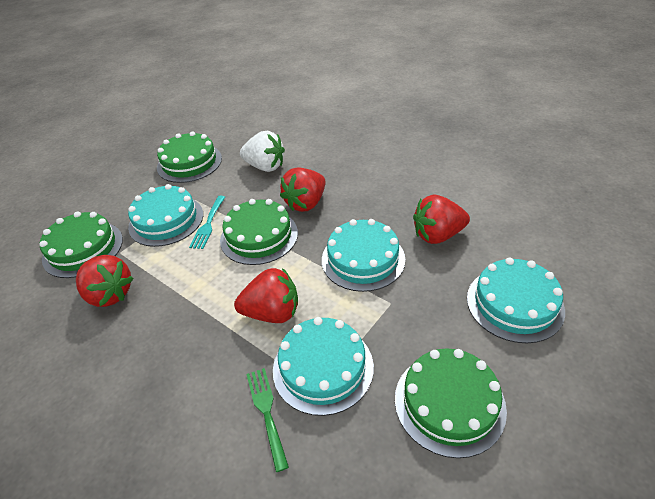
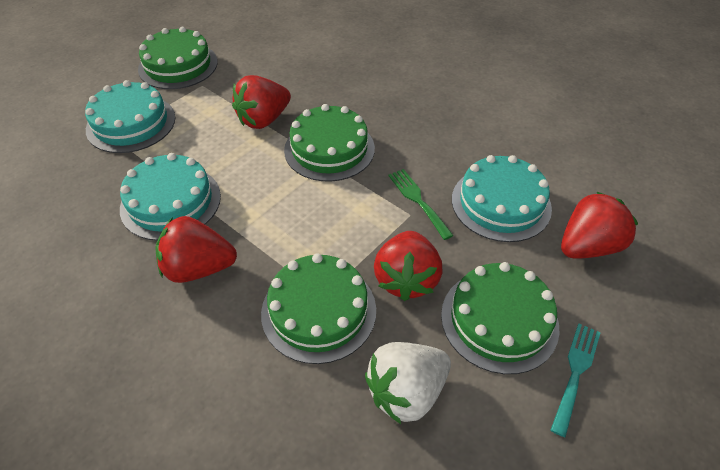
turquoise cake: [128,184,203,247] [273,317,374,416] [322,219,405,292] [467,258,565,343] = 4 -> [85,80,175,153] [120,153,221,241] [452,155,552,242] = 3

